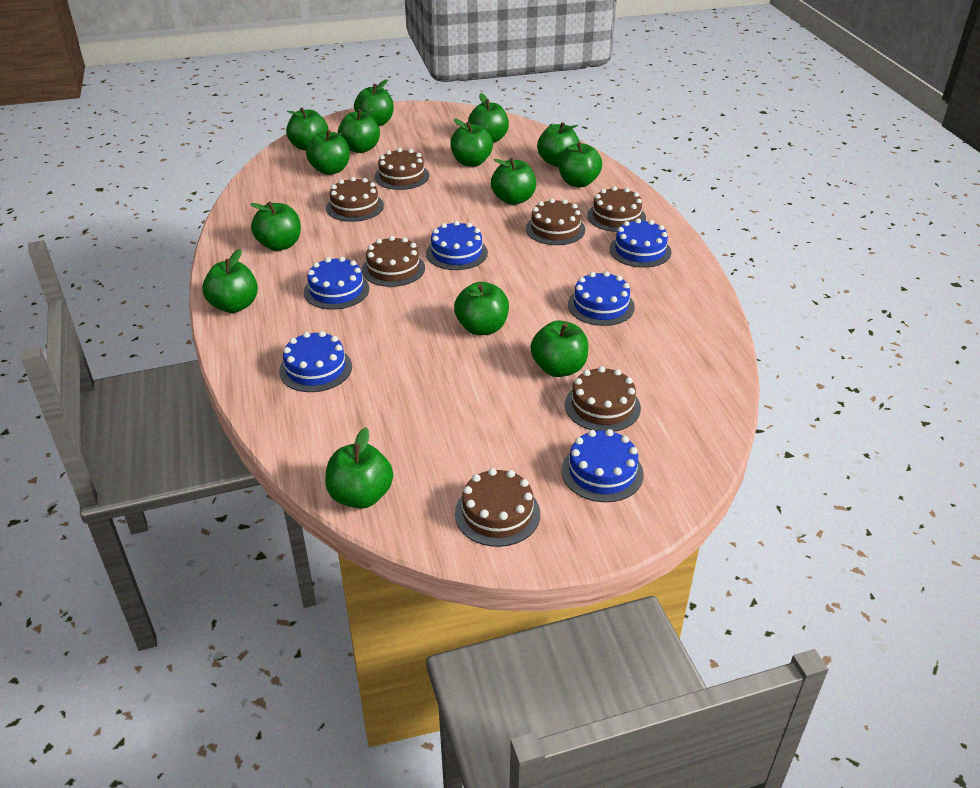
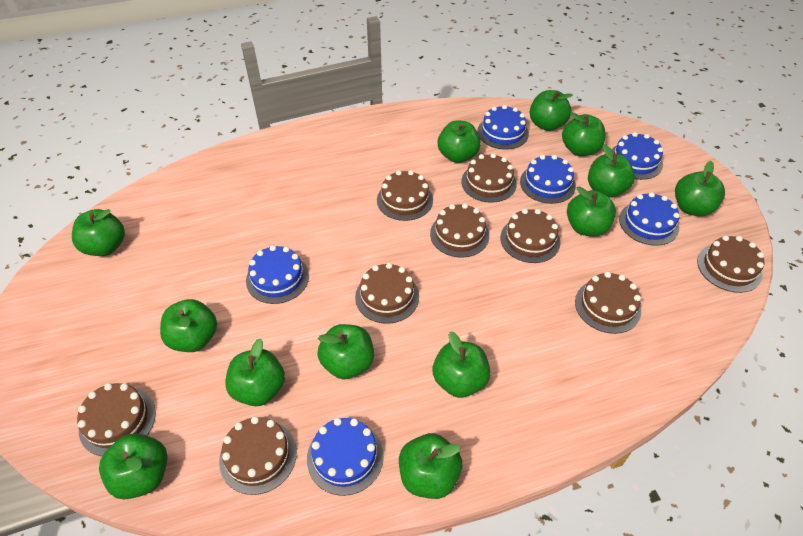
brown cake: [326,177,384,222] [362,236,425,287] [374,148,429,190] [455,468,540,547] [526,198,585,245] [565,366,641,432] [587,186,646,232] = 7 -> [77,383,156,456] [219,416,297,495] [355,263,419,324] [377,170,433,221] [430,203,489,258] [461,153,517,203] [500,209,561,263] [575,272,641,334] [697,235,765,293] = 9
green apple: [202,249,258,313] [250,202,301,251] [286,108,329,151] [306,130,350,175] [325,427,393,509] [338,109,380,153] [354,80,394,126] [450,118,493,167] [454,282,509,336] [468,93,509,143] [491,158,536,205] [531,320,588,377] [537,122,580,167] [558,142,602,187] = 14 -> [72,209,125,256] [99,433,168,500] [160,299,217,352] [225,338,285,406] [317,324,374,379] [399,433,462,499] [433,331,491,398] [438,121,481,163] [530,90,573,131] [562,113,605,156] [567,187,616,236] [588,144,635,198] [675,161,725,216] = 13

